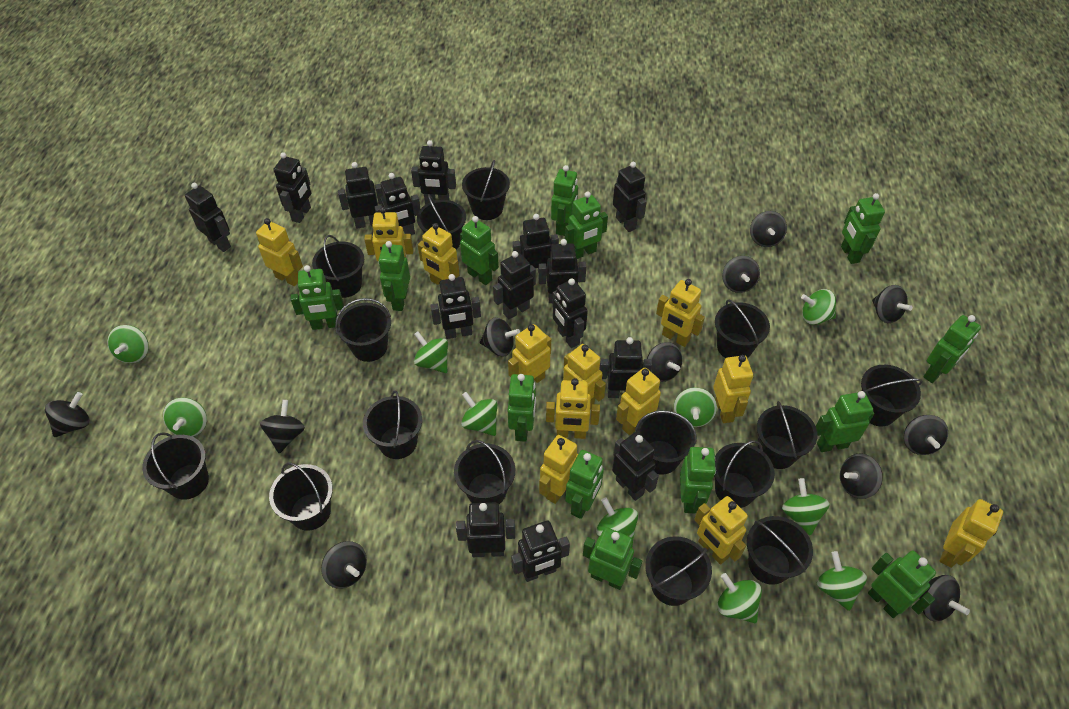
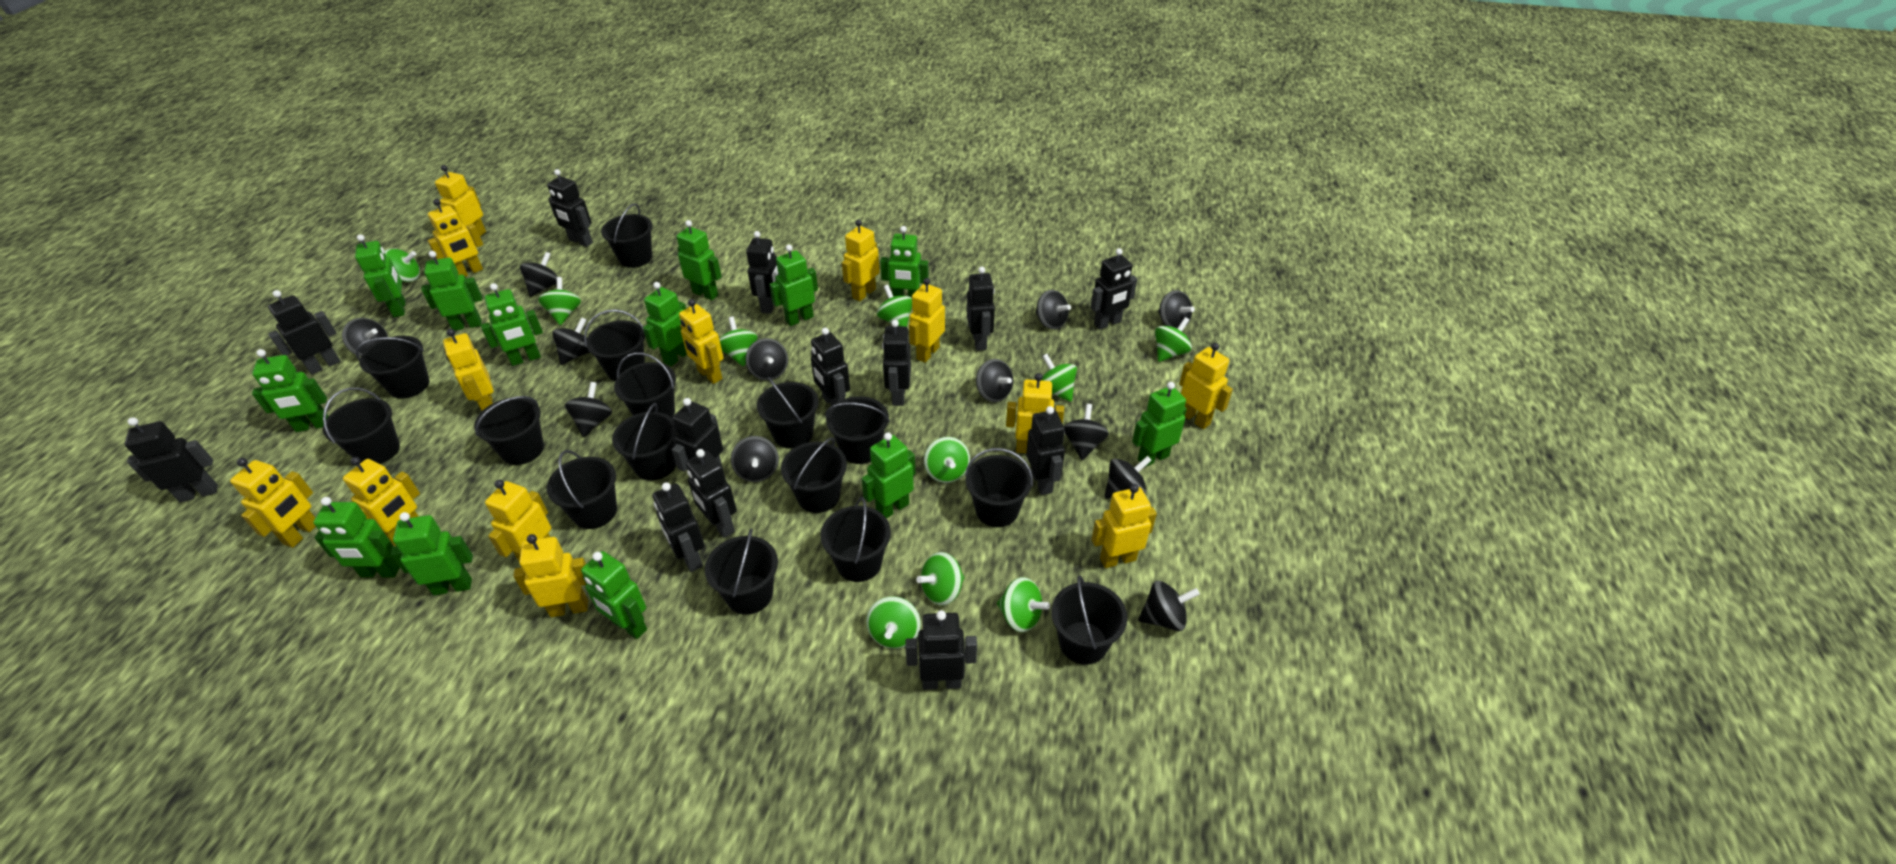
black robot: [185,183,231,252] [273,152,311,223] [338,162,383,229] [375,173,421,235] [411,140,456,205] [430,274,481,339] [456,502,515,557] [493,251,536,319] [511,521,570,582] [512,214,559,276] [539,239,586,303] [552,278,588,348] [599,337,652,398] [612,432,659,501] [613,162,647,232] = 15 -> [124,417,218,502] [268,290,341,375] [547,169,593,247] [653,482,705,572] [672,398,723,472] [686,449,737,538] [746,231,780,314] [811,328,850,406] [882,320,911,406] [906,610,977,690] [967,267,995,351] [1026,406,1065,495] [1091,248,1137,330] = 13
black spinning top: [45,392,89,437] [260,400,305,454] [321,541,367,589] [480,317,520,357] [647,342,683,382] [722,256,760,293] [750,211,787,247] [840,454,883,499] [872,285,913,323] [904,415,948,455] [919,575,970,621] = 11 -> [342,318,388,357] [520,252,558,297] [552,317,590,365] [565,382,612,437] [731,436,779,482] [745,338,788,381] [976,359,1013,402] [1036,290,1071,330] [1064,404,1109,460] [1104,456,1152,499] [1138,581,1200,631] [1158,290,1195,329] = 12
yellow robot: [256,218,303,286] [364,207,414,262] [418,223,459,285] [508,324,551,383] [539,435,578,504] [546,378,600,439] [563,344,606,410] [616,367,661,435] [656,279,705,347] [694,496,748,565] [713,355,753,423] [940,499,1003,568] = 12 -> [230,458,316,548] [343,457,420,546] [427,199,483,277] [435,165,486,236] [443,329,494,411] [485,480,551,561] [513,534,588,617] [679,299,724,384] [842,220,880,301] [909,278,945,363] [1006,373,1064,453] [1092,484,1157,568] [1179,343,1233,429] = 13

